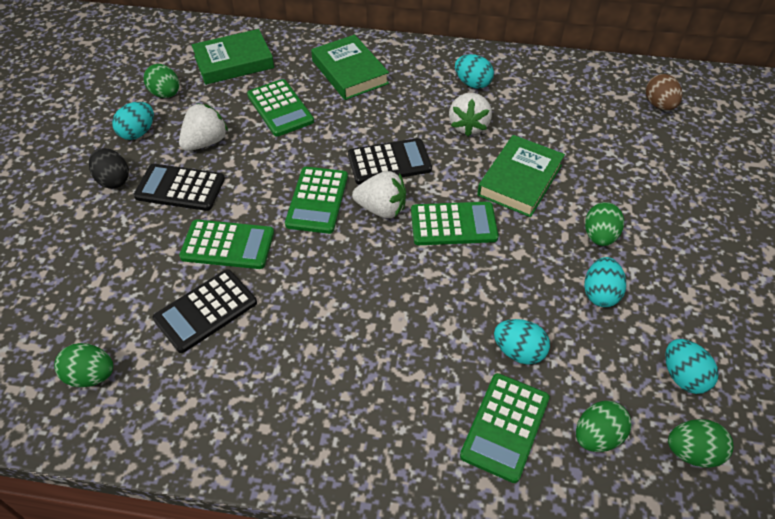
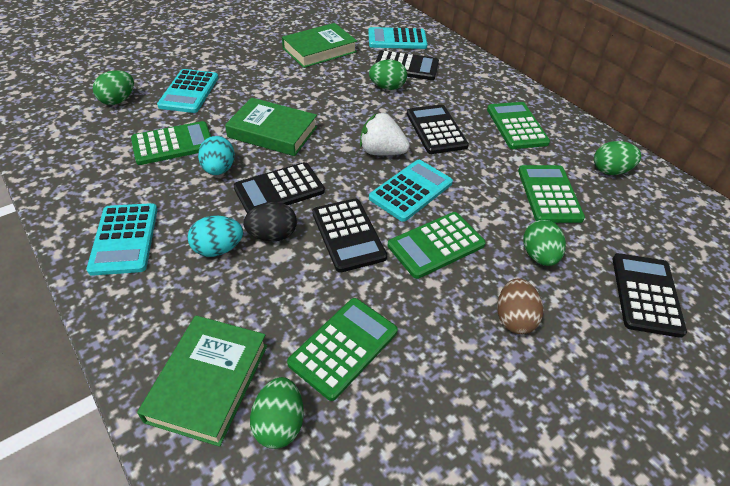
black calculator: [133,164,225,211] [152,269,257,353] [348,138,432,184] = 3 -> [234,162,325,214] [312,199,387,273] [375,50,439,80] [407,105,469,154] [612,253,687,338] = 5
turquoise calculator: none = 0 -> [86,203,157,276] [157,69,218,113] [368,27,428,49] [369,160,453,222] = 4
turquoise egg: [112,102,154,140] [455,54,494,89] [494,319,550,365] [584,257,626,307] [665,339,719,394] = 5 -> [188,216,243,257] [198,136,235,175] = 2
white strawberry: [179,103,228,151] [352,171,406,218] [449,93,492,137] = 3 -> [360,113,410,155] = 1

